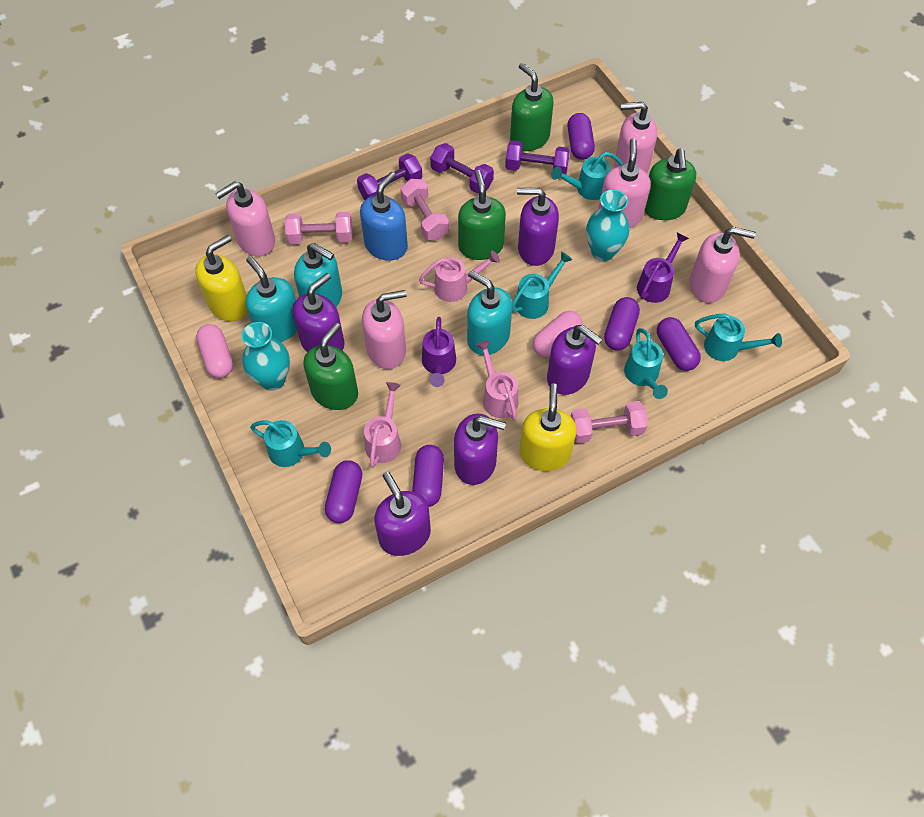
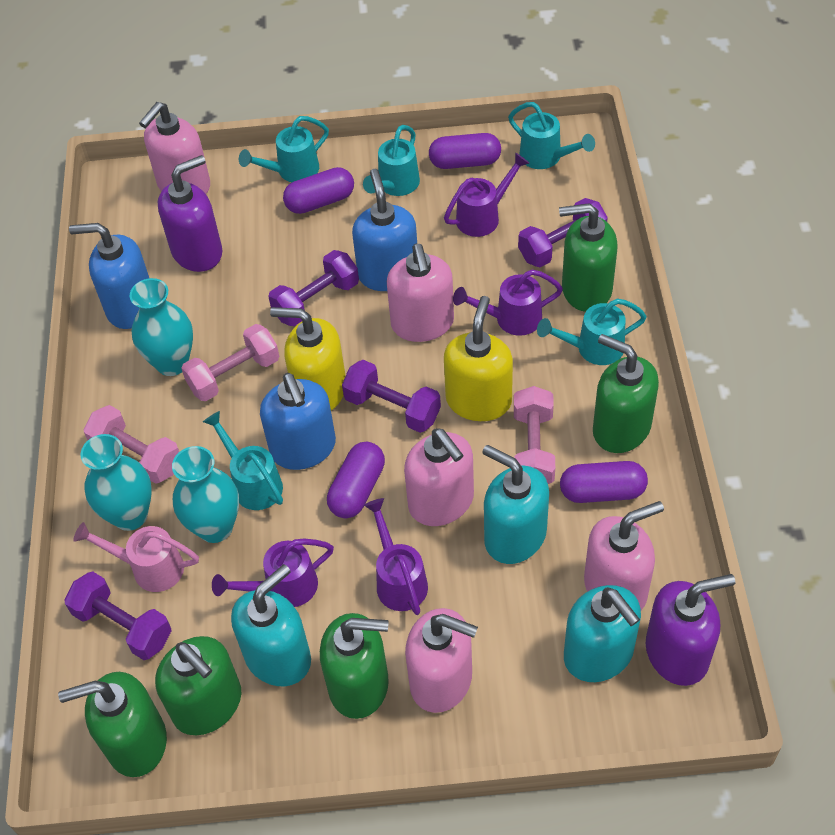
blue soap dispenser: [360,172,408,261] = 1 -> [69,223,149,329] [260,373,336,470] [352,169,417,291] = 3
green soap dispenser: [303,323,358,410] [458,170,506,260] [510,63,554,151] [644,149,696,220] = 4 -> [58,672,167,777] [155,636,241,735] [320,613,389,719] [559,203,617,312] [593,334,659,453] = 5
pink capsule: [196,324,233,378] [533,311,583,357] = 2 -> none = 0
pink watering can: [364,382,401,468] [419,251,500,302] [476,340,518,420] = 3 -> [74,522,199,592] = 1
purple capsule: [325,460,362,523] [412,445,444,507] [568,113,595,160] [604,297,640,350] [657,317,701,371] = 5 -> [283,167,354,214] [327,442,385,518] [429,133,501,169] [560,461,648,503] = 4
purple dumbbell: [357,153,422,200] [430,143,494,194] [505,141,570,175] = 3 -> [64,571,172,660] [268,250,359,326] [342,360,441,433] [518,198,608,267] = 4
purple soap dispenser: [293,273,345,352] [374,472,431,556] [454,414,506,485] [517,188,559,266] [547,325,602,395] = 5 -> [158,155,222,272] [646,574,735,686] = 2
purple watering can: [422,317,456,387] [637,232,689,303] = 2 -> [212,539,334,607] [364,498,428,615] [444,153,529,237] [453,270,563,336] = 4
turquoise vase: [242,322,290,391] [586,190,629,261] = 2 -> [81,434,152,531] [130,278,193,376] [172,446,239,543] = 3

